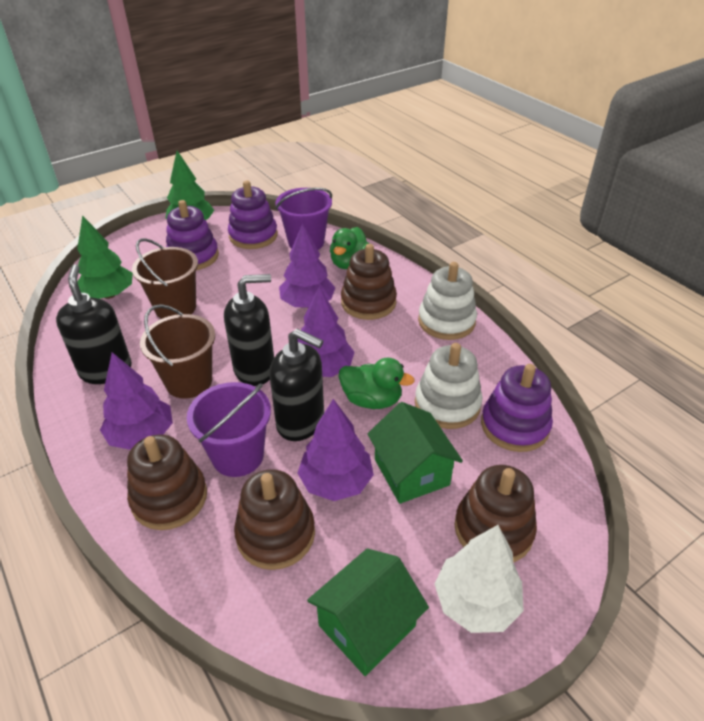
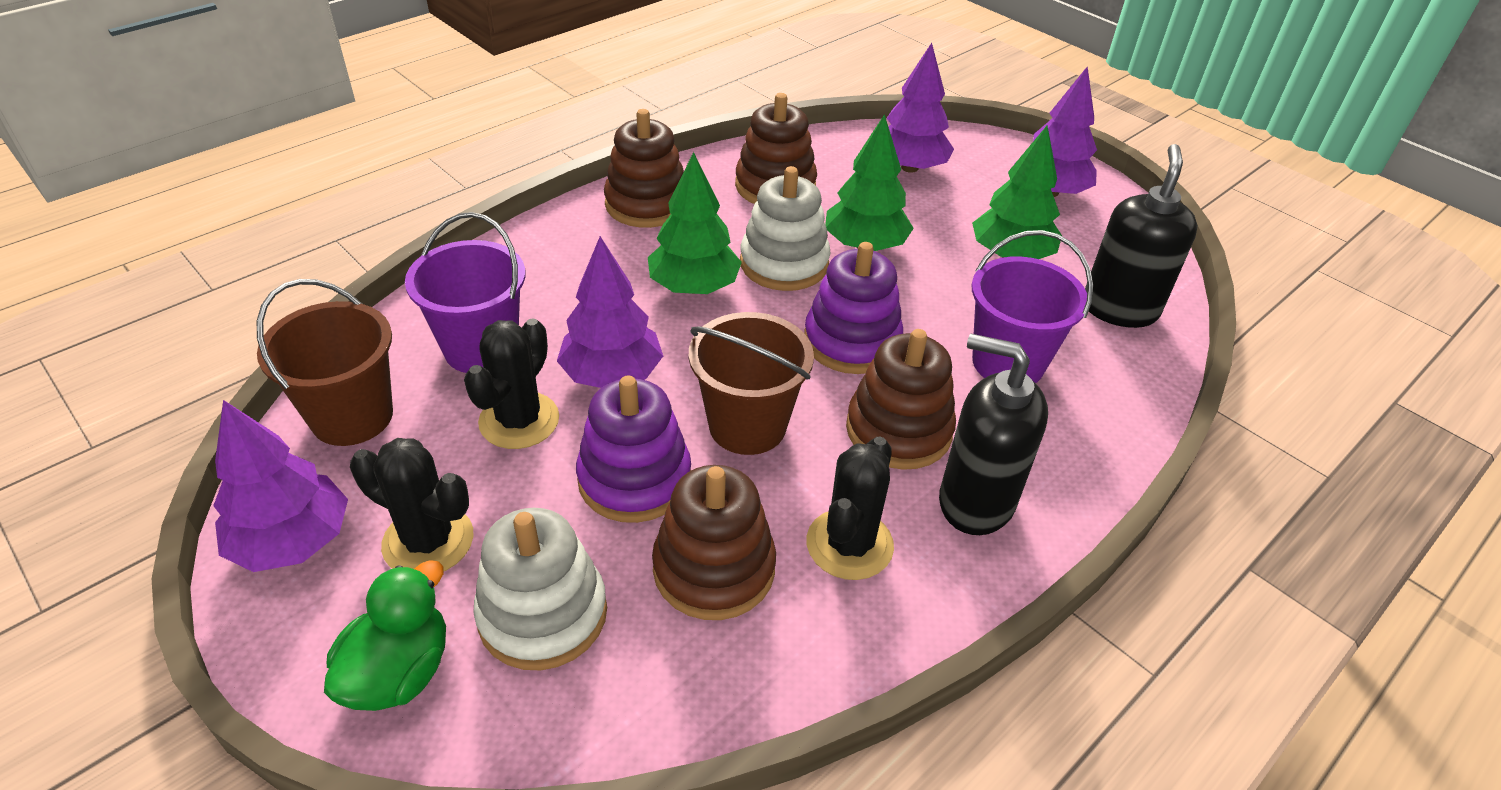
black cactus: none = 0 -> [350,438,474,572] [464,318,559,449] [807,437,894,580] = 3
black soap dispenser: [56,264,132,384] [224,274,274,386] [269,329,324,441] = 3 -> [939,334,1048,535] [1085,144,1198,328] = 2
green duck: [330,227,370,269] [339,358,415,409] = 2 -> [324,560,446,711] = 1
green house: [307,548,429,676] [368,402,463,504] = 2 -> none = 0
green tree: [77,215,133,299] [166,151,214,220] = 2 -> [648,152,742,294] [825,114,914,251] [972,125,1062,259] = 3
purple stacking toy: [166,200,219,270] [228,180,278,249] [481,364,553,452] = 3 -> [576,376,691,523] [804,242,903,374] = 2
white tree: [435,525,524,633] = 1 -> none = 0

